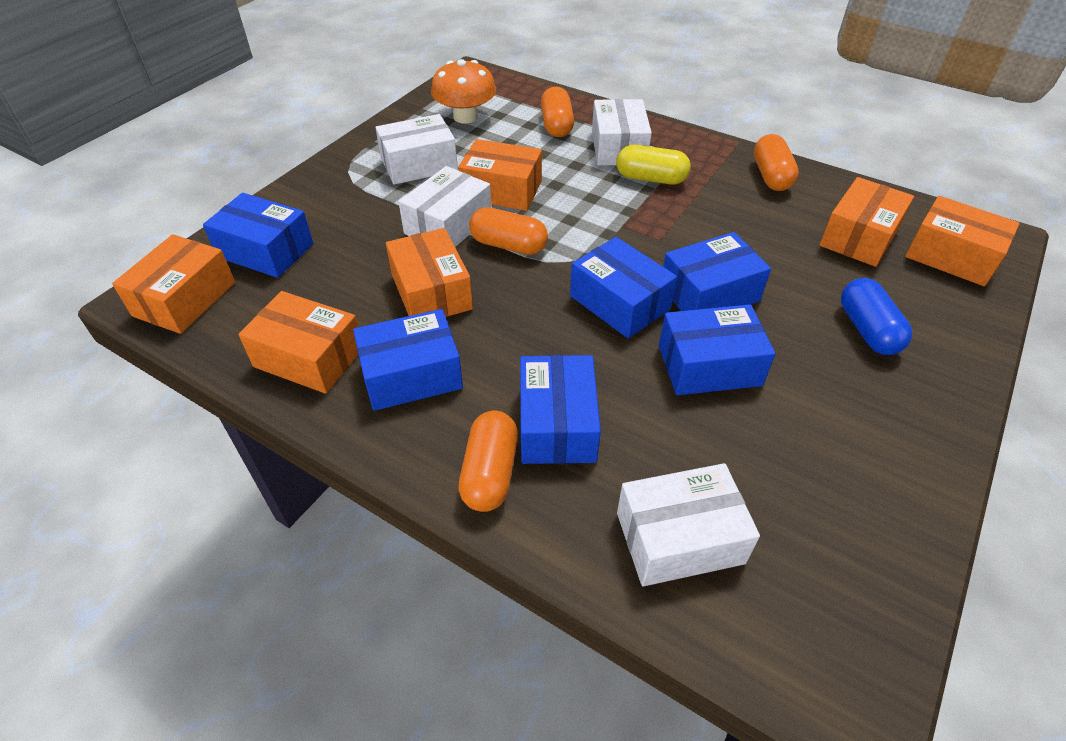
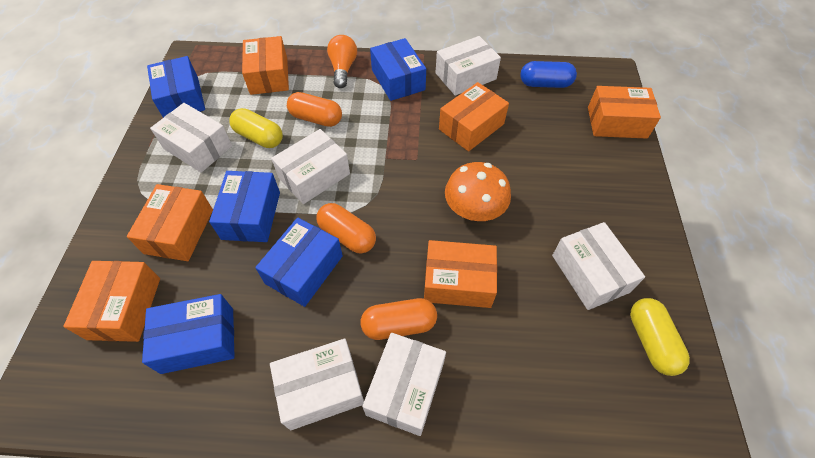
blue box: [203,193,313,278] [353,309,463,411] [520,355,601,464] [570,237,677,339] [659,304,775,395] [663,232,771,311] = 6 -> [142,294,235,374] [147,56,205,118] [209,171,280,242] [255,217,343,307] [370,38,426,101] = 5
orange capsule: [458,411,518,512] [469,207,548,255] [541,86,574,137] [754,134,799,191] = 4 -> [287,92,342,127] [316,203,376,254] [361,298,437,340] = 3
orange light bulb: none = 0 -> [327,35,357,88] = 1
white box: [376,114,458,185] [398,166,491,247] [592,99,652,166] [617,463,760,586] = 4 -> [150,103,232,173] [270,339,364,430] [271,129,350,204] [362,333,446,436] [436,36,501,96] [552,222,645,310] = 6
yellow capsule: [616,144,691,185] = 1 -> [229,108,283,148] [630,298,690,376] = 2

